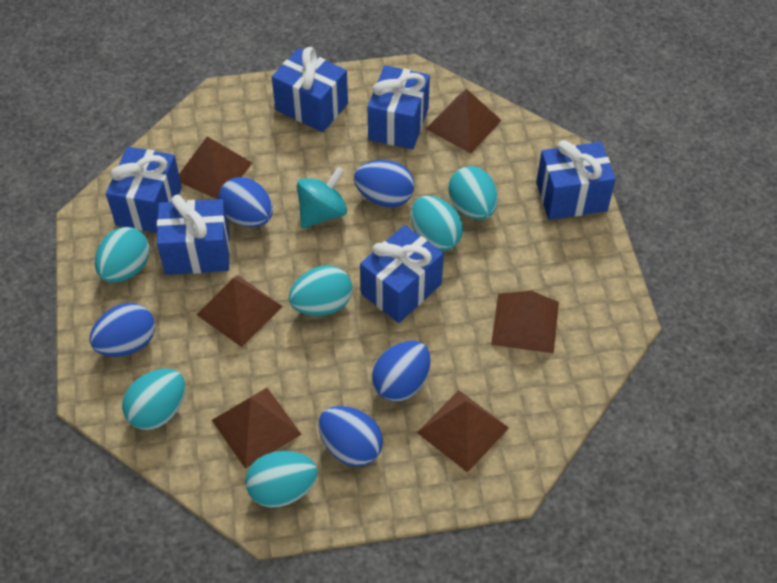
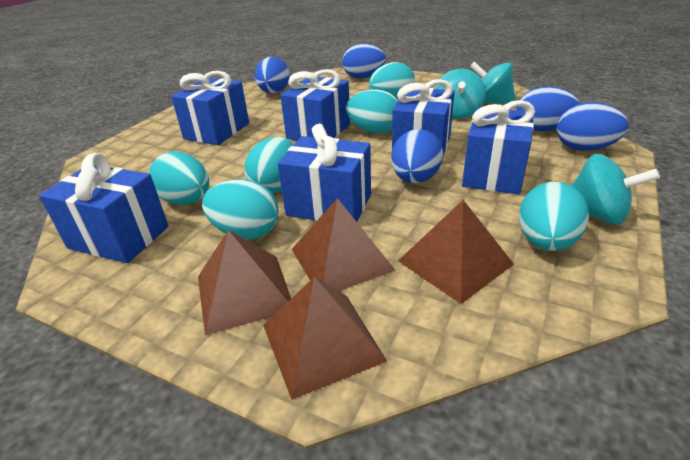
brown pyramid: [179,136,252,199] [196,275,283,347] [212,388,302,469] [417,390,509,473] [426,89,502,153] [491,291,559,354] = 6 -> [198,230,291,335] [263,277,387,400] [292,198,395,291] [398,200,514,304] = 4
turquoise spinning top: [297,167,347,228] = 1 -> [435,69,486,119] [470,62,515,104] [571,154,660,225] = 3

